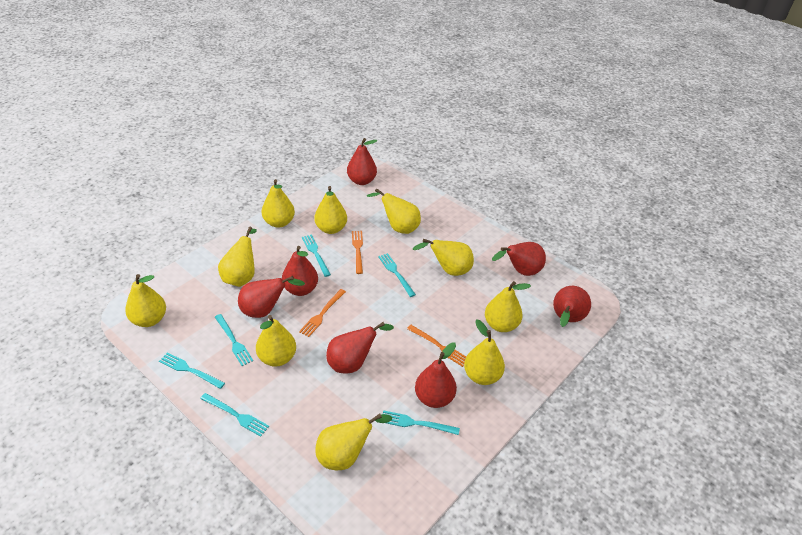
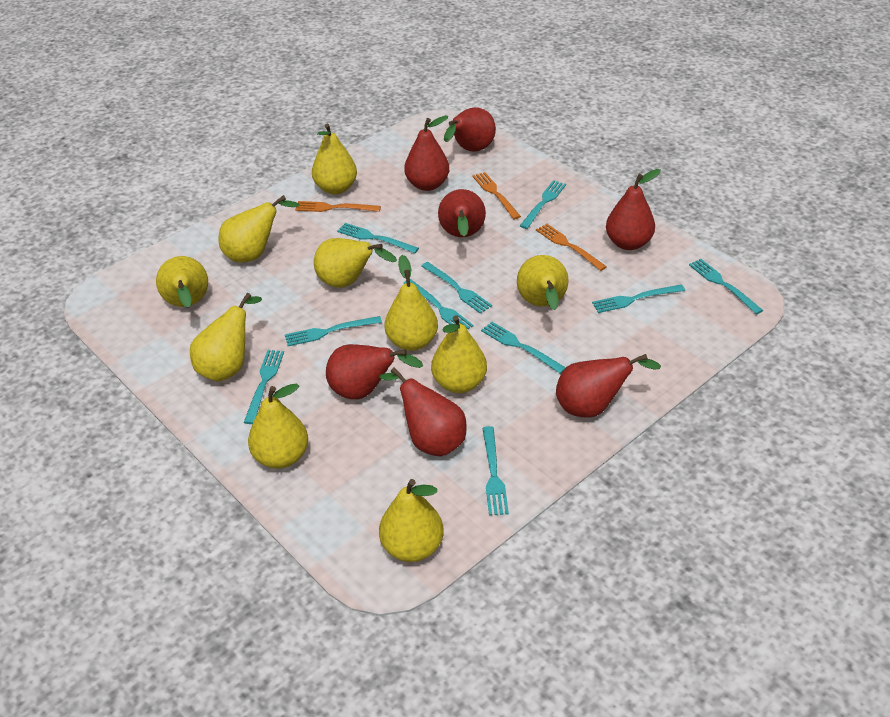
turquoise fork: [159,352,225,389] [200,393,269,437] [215,314,253,366] [302,234,331,277] [378,253,416,297] [383,410,460,435] = 6 -> [244,350,284,424] [285,316,382,346] [337,223,419,253] [403,279,473,329] [422,262,492,314] [481,322,566,374] [482,426,509,516] [520,180,566,229] [592,284,685,313] [689,259,763,314] = 10

